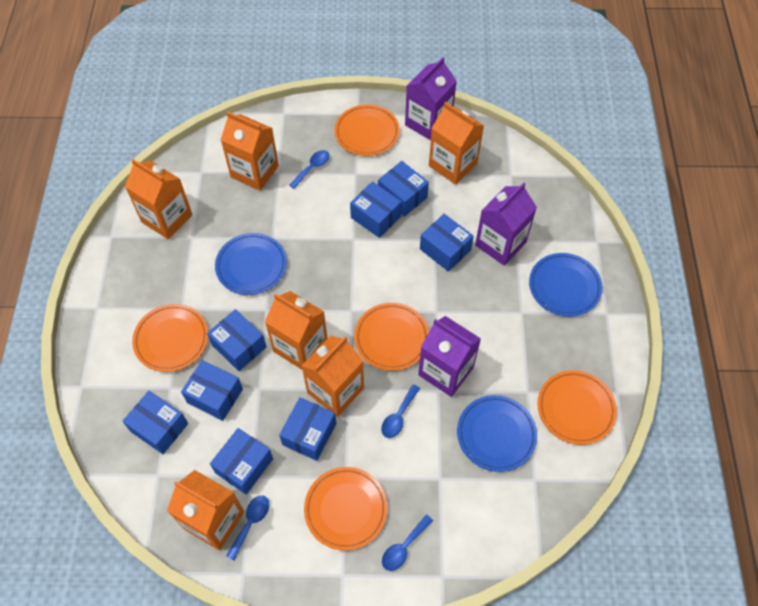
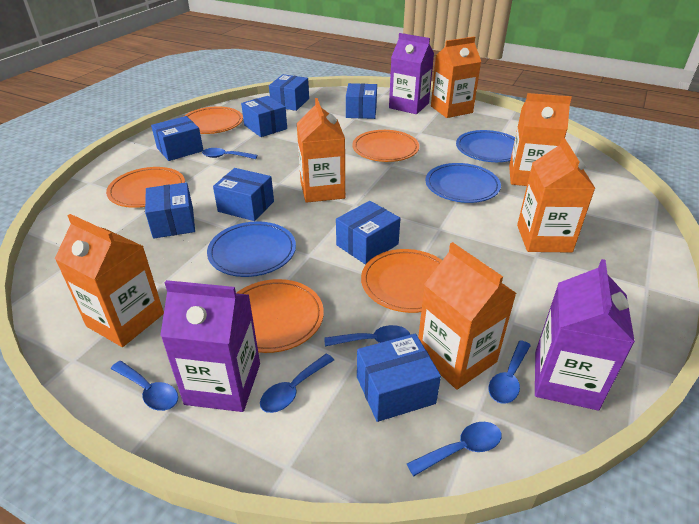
blue spoon: [226,495,269,560] [289,150,330,189] [381,384,420,438] [382,515,433,571] = 4 -> [111,361,178,411] [202,148,257,159] [260,353,334,413] [324,325,410,346] [407,422,502,476] [489,340,531,404] = 6

